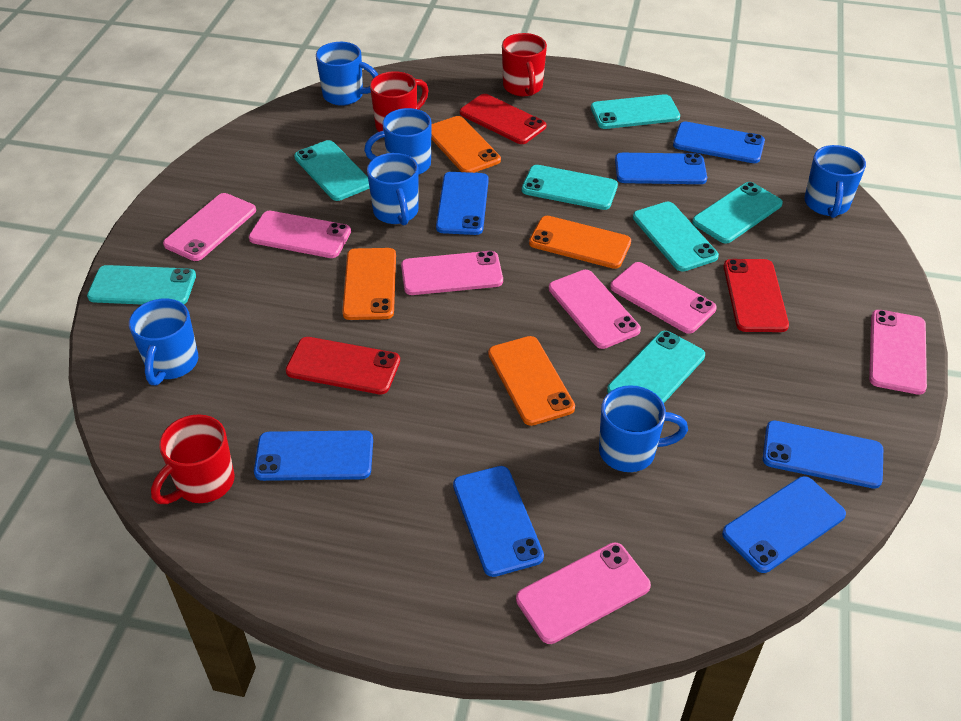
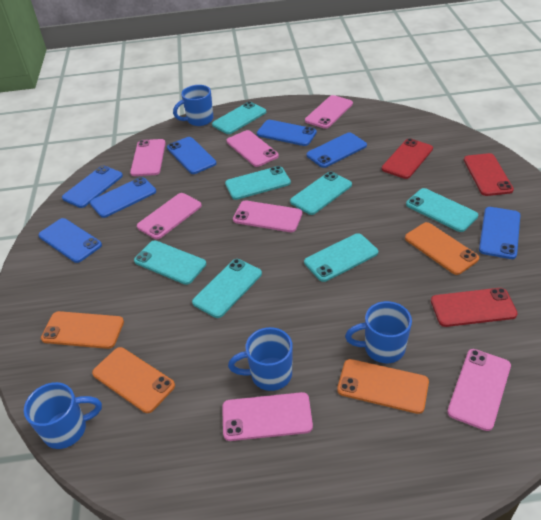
blue mug: [129,299,198,386] [316,42,378,106] [364,108,432,174] [367,153,419,225] [599,385,688,472] [804,145,866,218] = 6 -> [24,382,102,449] [173,85,213,126] [228,327,293,391] [345,301,412,363] = 4
red mug: [151,414,235,504] [370,71,429,132] [502,33,547,96] = 3 -> none = 0

